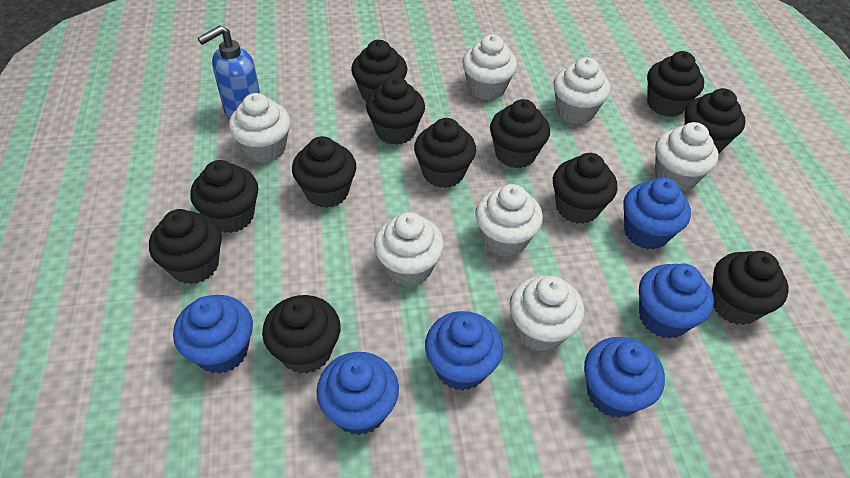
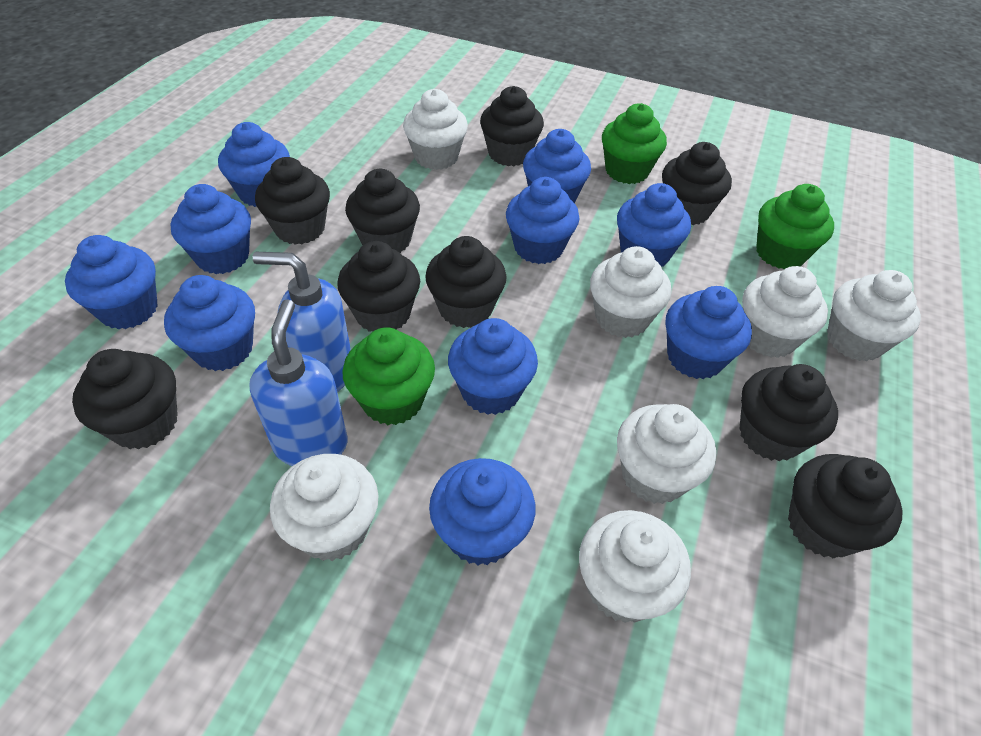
black cupcake: [149,209,222,284] [190,160,258,233] [262,295,341,374] [292,136,356,208] [351,40,407,102] [366,76,425,145] [414,118,476,188] [490,99,550,168] [553,153,617,224] [647,51,704,117] [684,88,745,153] [712,251,789,325] = 12 -> [72,349,178,450] [255,157,330,245] [337,241,420,332] [345,169,420,253] [425,236,507,328] [480,86,544,166] [662,142,732,225] [739,364,838,461] [788,454,902,558] = 9
blue cupcake: [173,295,253,374] [316,352,399,435] [425,311,503,391] [584,337,665,418] [623,178,691,250] [639,264,714,339] = 6 -> [65,235,158,329] [164,275,255,371] [171,184,251,274] [218,122,290,207] [429,458,535,565] [448,318,538,415] [506,177,580,264] [523,129,591,203] [617,183,691,267] [665,286,752,379] = 10
blue soap dispenser: [198,25,260,120] = 1 -> [250,299,348,466] [253,252,351,392] = 2
green cupcake: none = 0 -> [342,327,435,425] [602,103,667,184] [756,184,834,269] = 3

